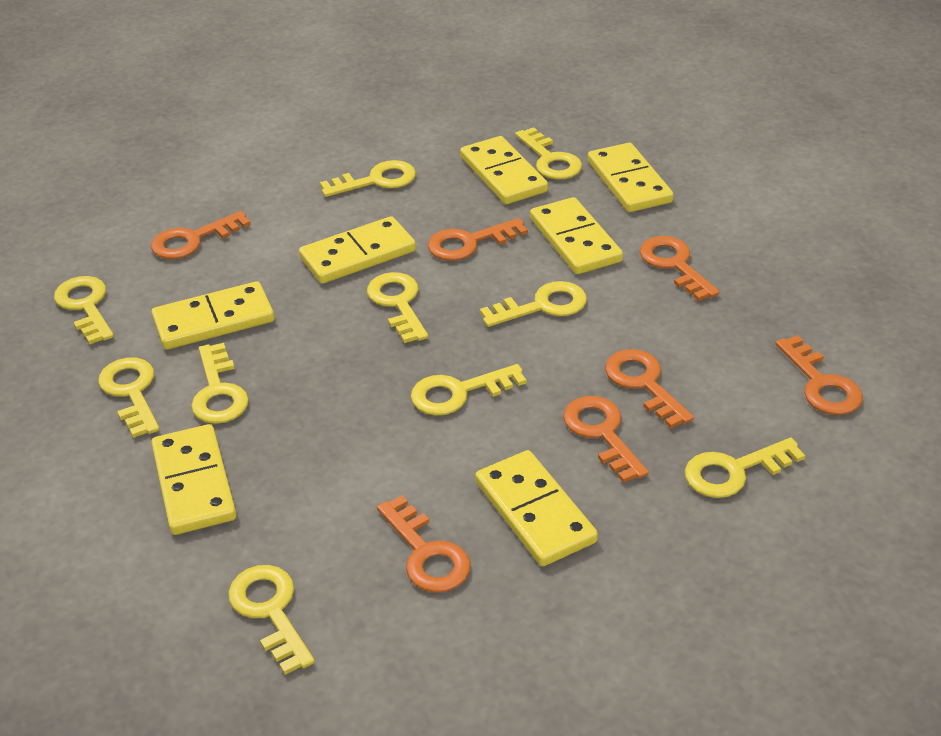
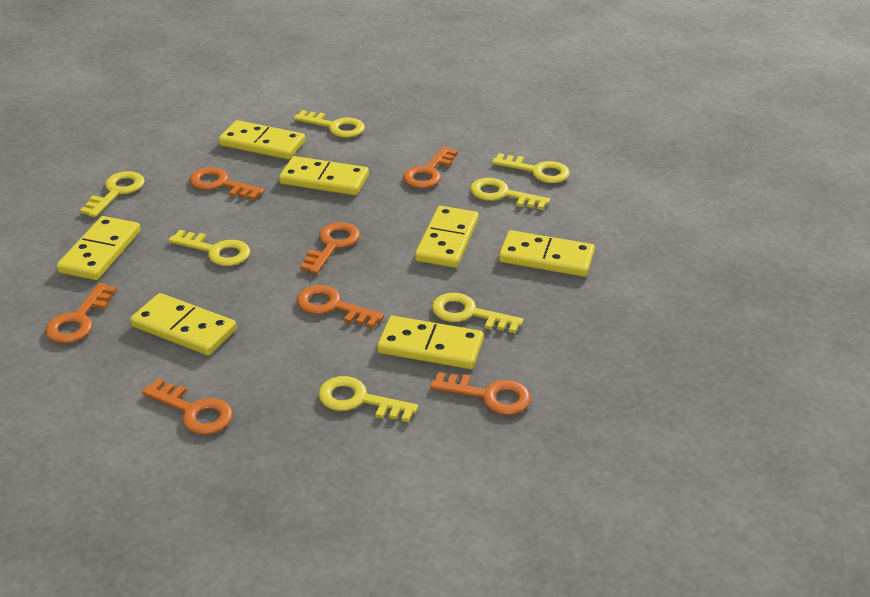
yellow key: [54,276,114,344] [98,358,160,438] [191,343,249,424] [228,565,315,675] [320,160,416,197] [367,272,428,343] [411,364,526,416] [480,281,587,327] [515,127,582,179] [685,438,805,498] = 10 -> [80,171,145,217] [168,230,250,266] [294,110,365,138] [318,376,418,422] [432,293,524,333] [470,178,550,210] [492,153,570,183] = 7

